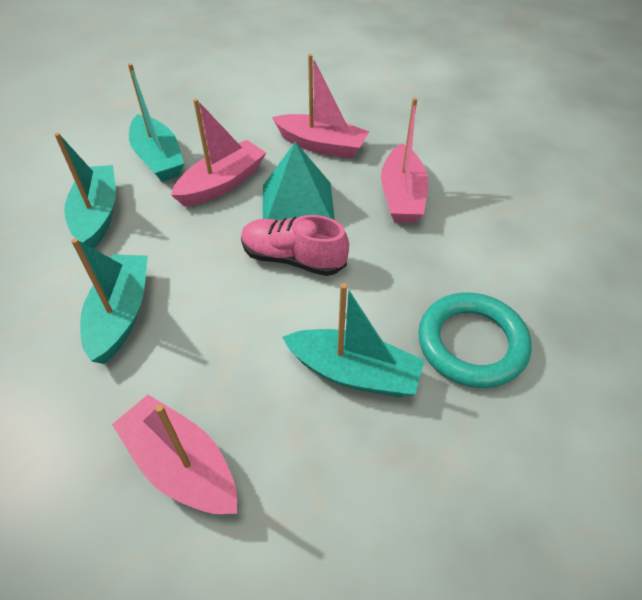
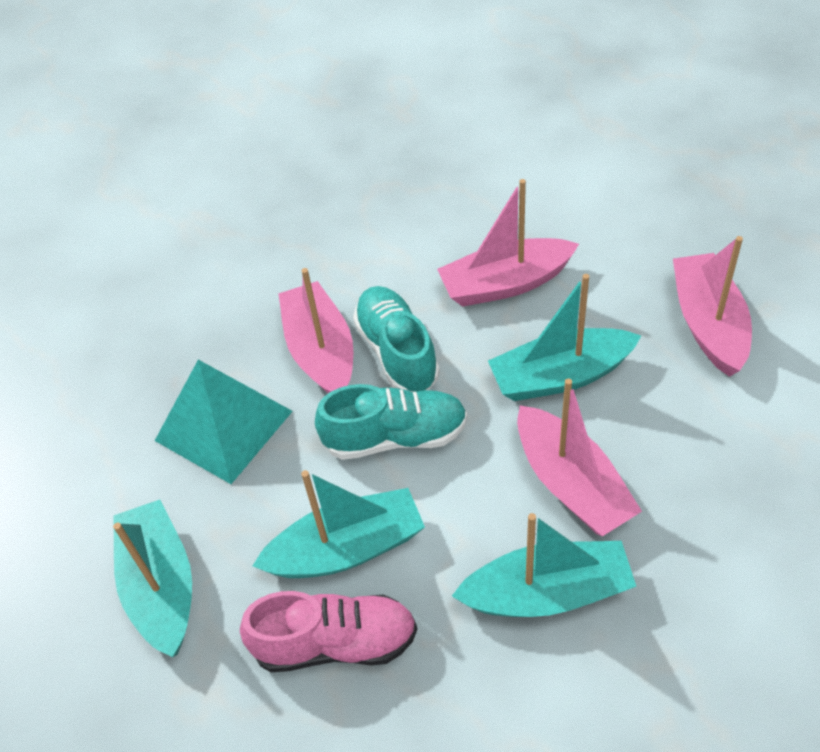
turquoise ring: [418,292,531,388] = 1 -> none = 0
turquoise shoe: none = 0 -> [315,384,467,460] [353,286,440,392] = 2

